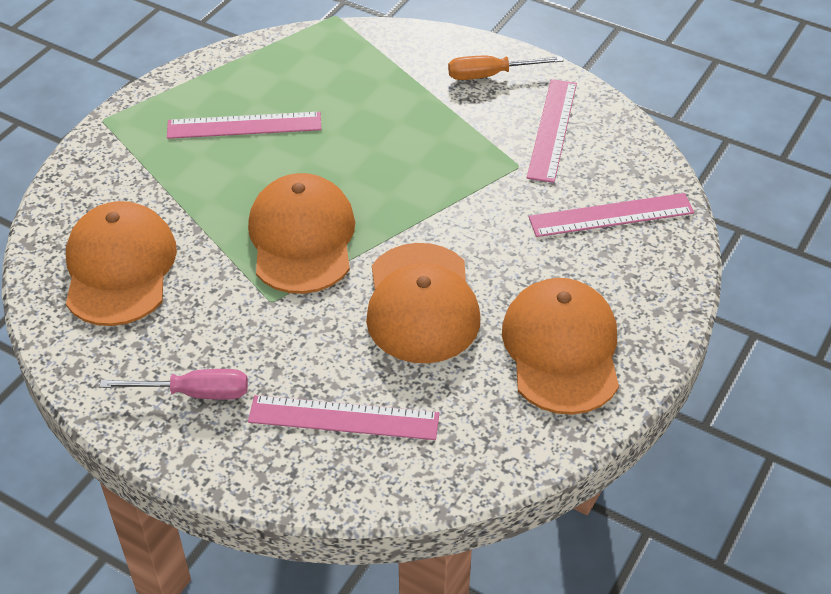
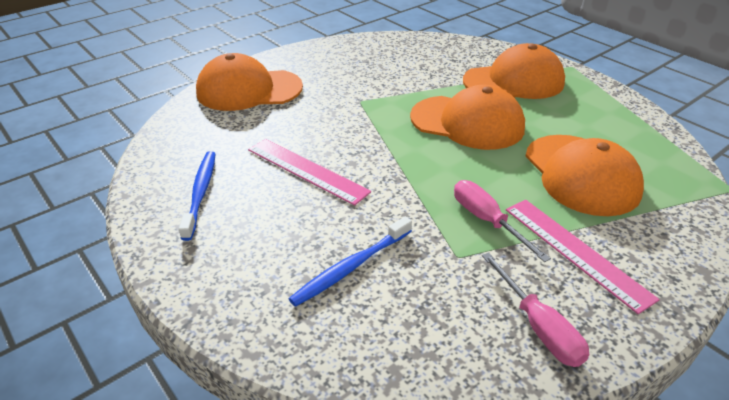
blue toothbrush: none = 0 -> [179,151,216,241] [289,217,412,307] = 2
orange screwdriver: [448,56,564,80] = 1 -> none = 0
pink ruler: [167,112,321,139] [248,395,439,440] [527,79,577,183] [529,193,694,237] = 4 -> [248,139,371,206] [506,200,660,314] = 2
pink screwdriver: [99,369,248,400] = 1 -> [454,180,551,262] [482,252,589,367] = 2

